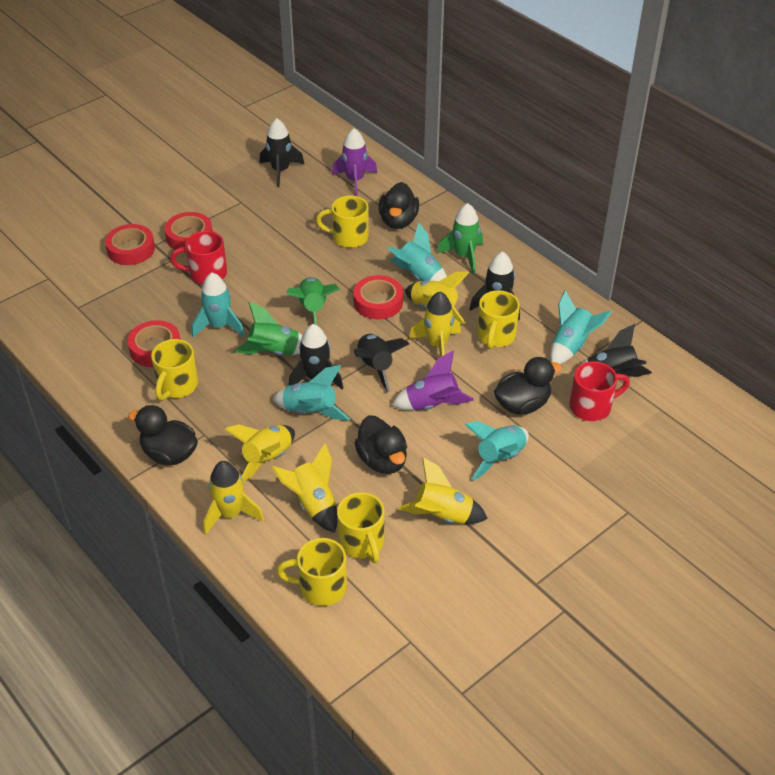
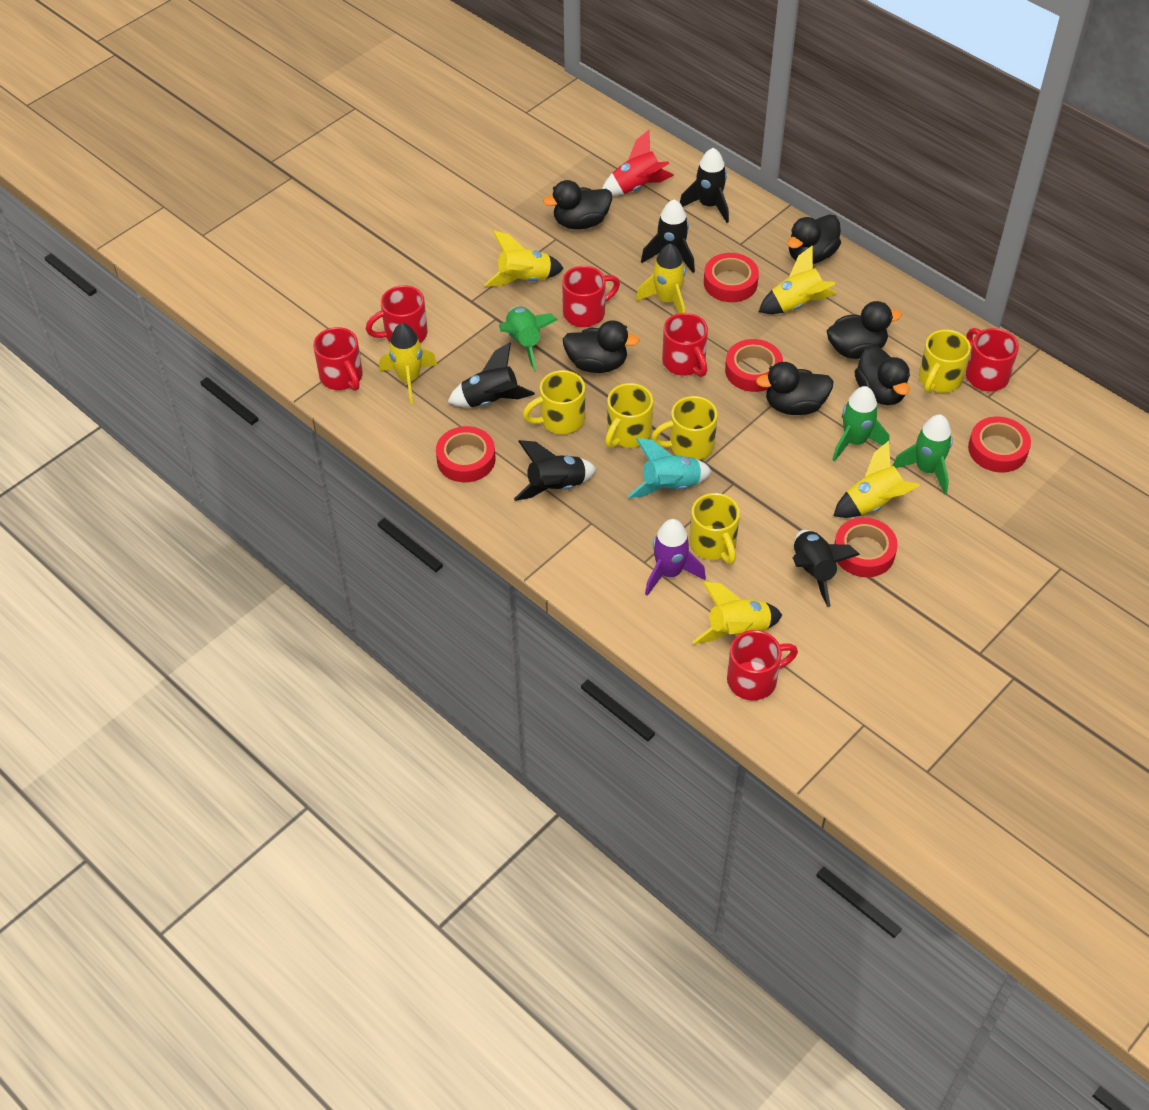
black duck: [128,405,198,465] [354,415,407,474] [379,182,419,229] [494,357,562,415] = 4 -> [543,180,612,229] [563,321,640,373] [756,362,833,415] [787,214,841,264] [827,301,902,359] [854,345,910,405] = 6
purple rocket: [332,128,377,196] [392,350,474,411] = 2 -> [645,519,706,596] = 1
red mug: [170,231,227,284] [569,361,630,421] = 2 -> [313,327,363,391] [366,285,428,343] [562,266,620,327] [662,313,708,377] [727,630,798,701] [966,328,1019,392] = 6
red rocket: none = 0 -> [602,130,674,196] = 1
red tape: [105,224,155,265] [128,320,181,367] [165,212,213,250] [353,275,403,319] = 4 -> [436,426,496,482] [704,253,759,302] [725,339,783,392] [834,517,898,577] [968,416,1031,473] = 5
turquoise rocket: [192,273,245,337] [273,365,350,420] [387,223,447,281] [464,421,529,481] [550,290,612,364] = 5 -> [628,438,712,498] = 1

